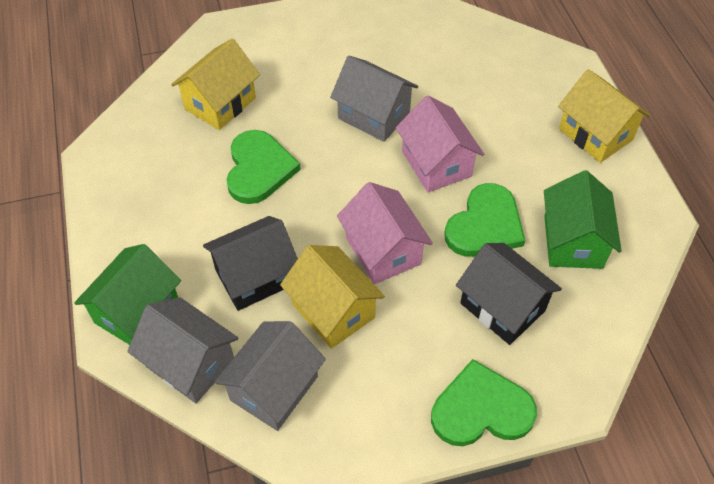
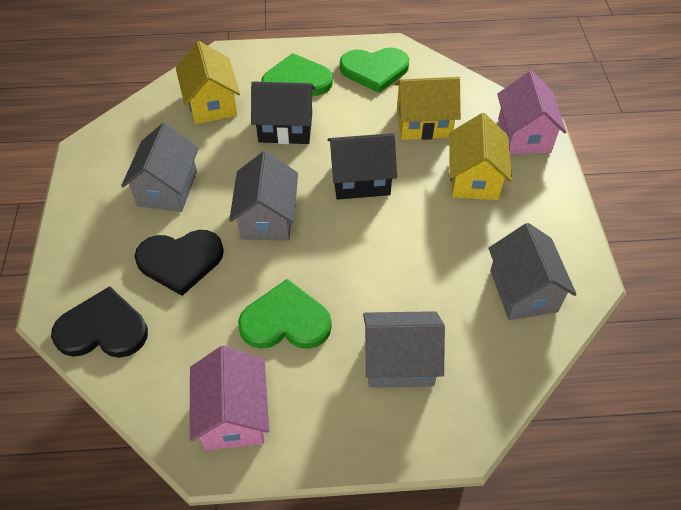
black heart: none = 0 -> [51,286,148,358] [134,230,224,296] = 2
green house: [74,244,181,345] [544,170,622,269] = 2 -> none = 0
grey house: [127,297,238,403] [215,321,326,431] [330,56,418,142] = 3 -> [121,123,199,212] [229,151,298,241] [363,311,445,388] [488,223,577,320] = 4

